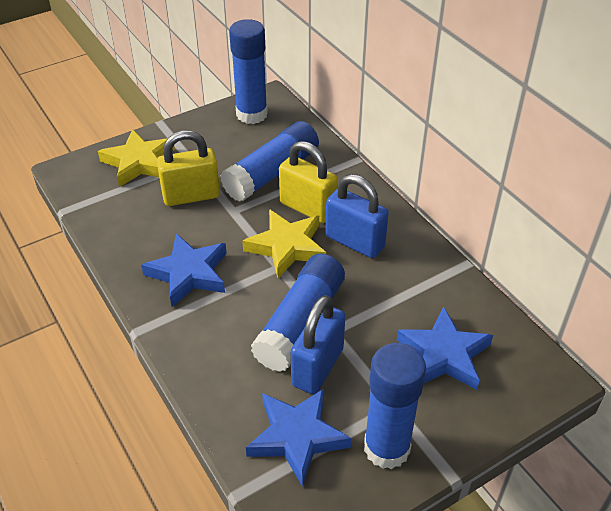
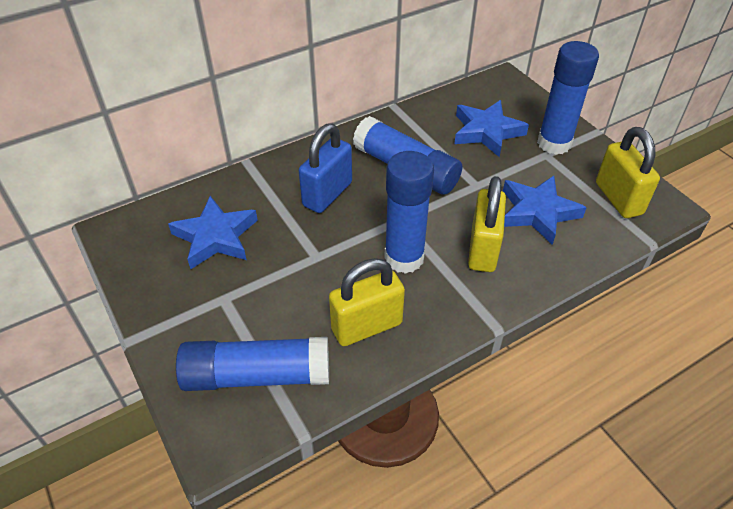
blue padlock: [291,295,345,394] [325,174,389,258] = 2 -> [299,123,352,213] = 1
yellow padlock: [157,131,220,206] [279,141,338,223] = 2 -> [329,258,405,346] [468,176,506,272] [596,127,660,218] = 3
yellow star: [98,129,175,187] [242,209,326,279] = 2 -> none = 0

